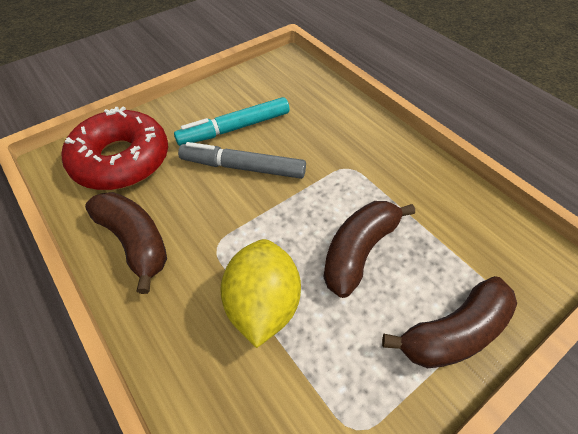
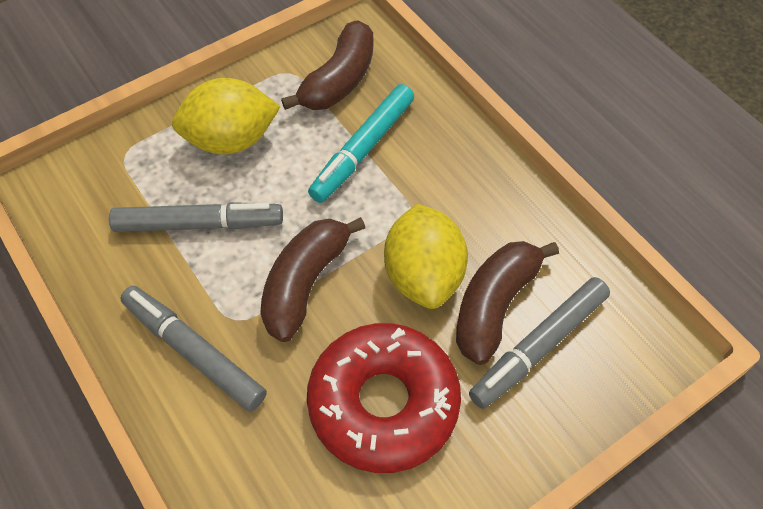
grey marker: [178,142,306,179] = 1 -> [109,202,283,232] [120,286,267,412] [469,277,610,409] = 3
yellow lemon: [220,239,301,348] = 1 -> [172,78,281,154] [384,203,468,309] = 2

